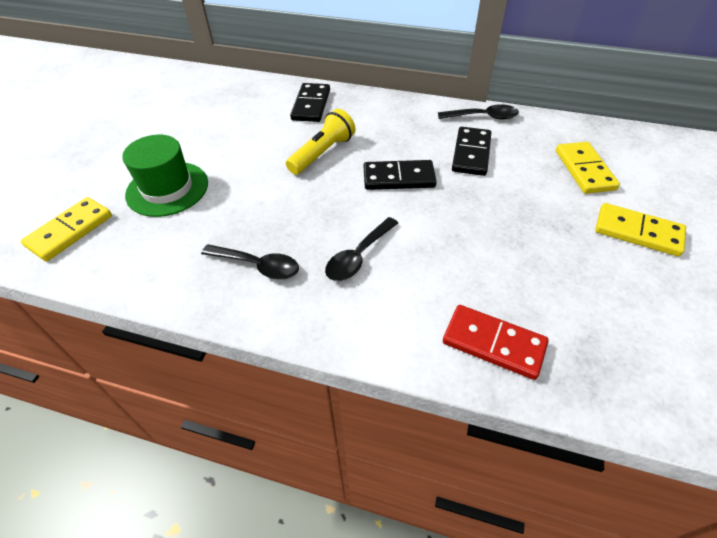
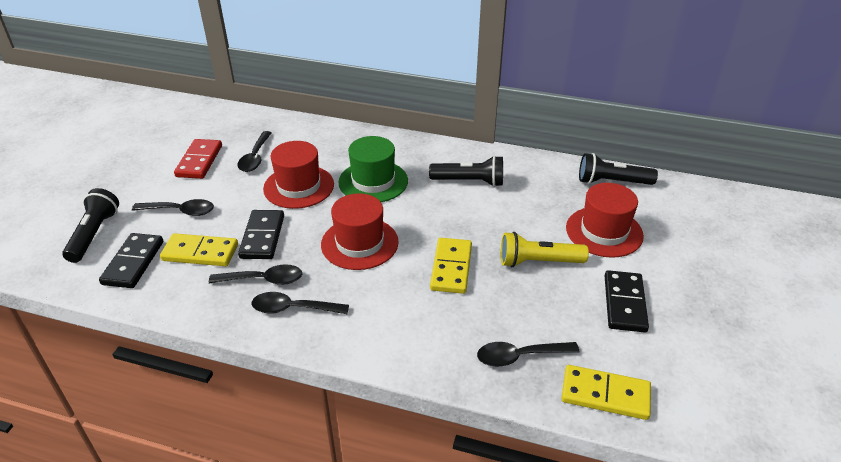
black flashlight: none = 0 -> [62,188,119,263] [429,156,503,187] [579,153,658,185] = 3
black spoon: [201,244,299,279] [325,217,398,281] [438,104,519,120] = 3 -> [132,199,214,216] [209,264,302,285] [238,131,272,172] [252,292,349,314] [477,342,579,367] = 5
red hat: none = 0 -> [263,141,334,209] [321,193,399,270] [566,183,644,258] = 3

